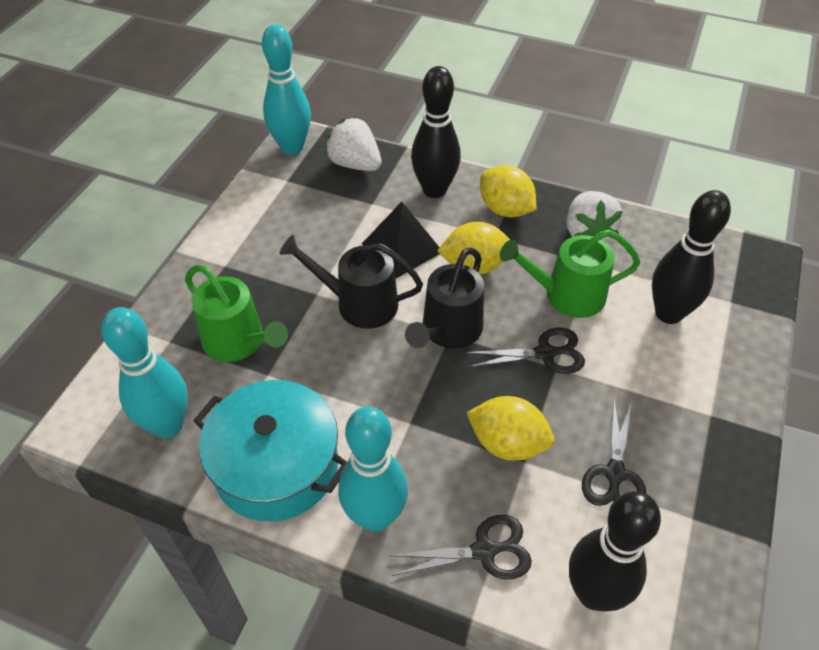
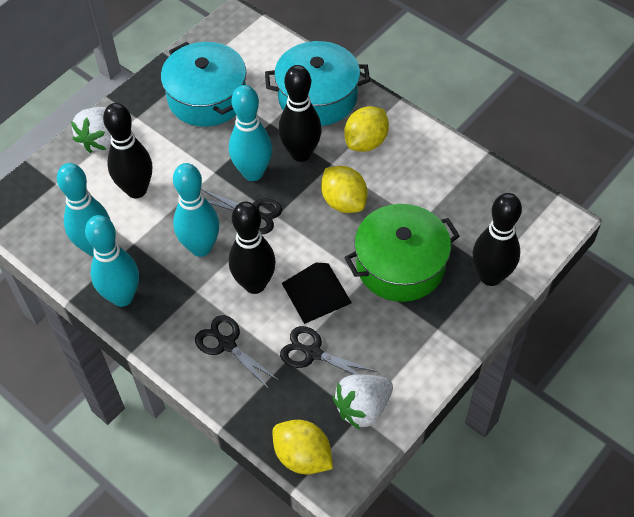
black bowling pin: [411,66,461,198] [569,491,661,612] [652,190,731,324] = 3 -> [103,103,152,198] [229,202,276,294] [279,65,322,162] [473,193,522,286] = 4
black watering can: [279,235,423,329] [405,247,484,348] = 2 -> none = 0
green pot: none = 0 -> [344,204,460,302] = 1
green watering can: [185,265,288,362] [500,230,640,318] = 2 -> none = 0
turquoise bowling pin: [101,307,188,438] [262,24,311,155] [338,406,408,532] = 3 -> [57,163,111,256] [85,215,139,307] [173,163,219,257] [229,85,272,181] = 4
turquoise pot: [193,380,347,521] = 1 -> [161,42,246,127] [265,41,370,126] = 2

